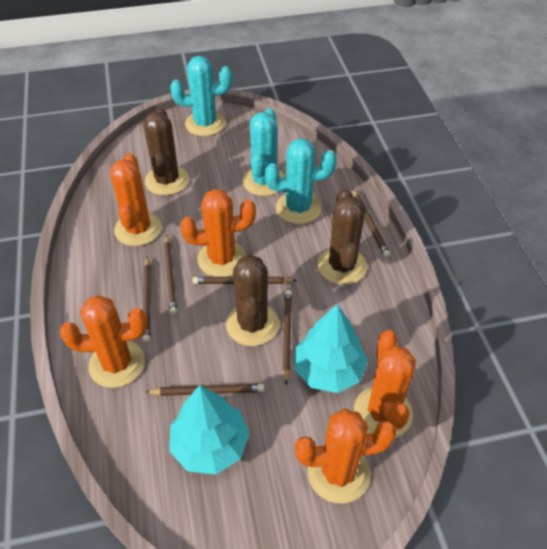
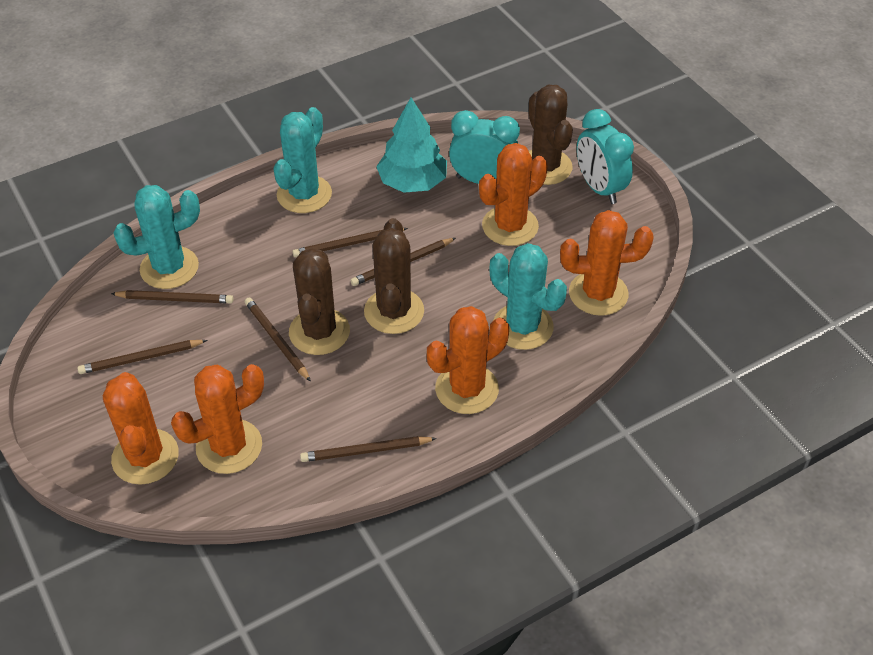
turquoise clock: none = 0 -> [449,110,520,184] [577,109,634,204] = 2
turquoise tree: [169,385,250,474] [294,304,368,393] = 2 -> [376,98,447,193] = 1

